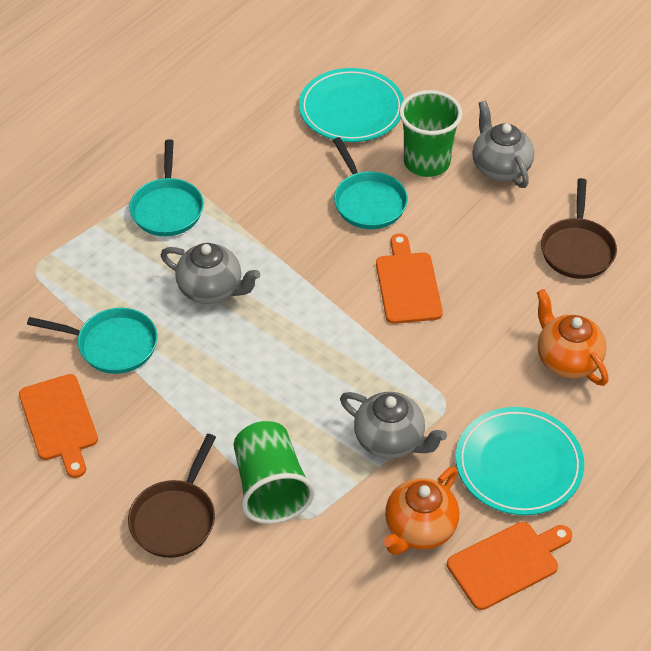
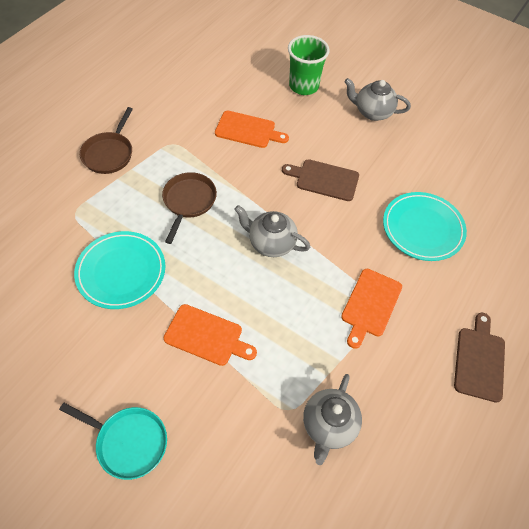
brown cutting board: none = 0 -> [282,159,359,201] [454,313,505,403] = 2
green cup: [234,421,315,524] [399,90,462,177] = 2 -> [288,35,330,95] = 1
orange teapot: [383,467,459,555] [537,289,608,386] = 2 -> none = 0
turquoise pan: [27,308,157,374] [130,139,204,236] [333,137,408,229] = 3 -> [59,403,167,480] = 1

